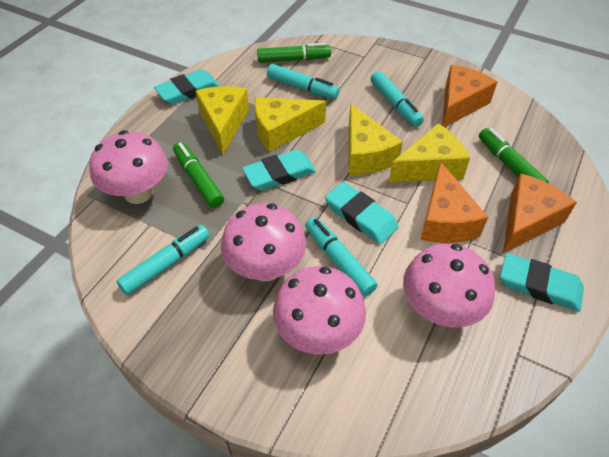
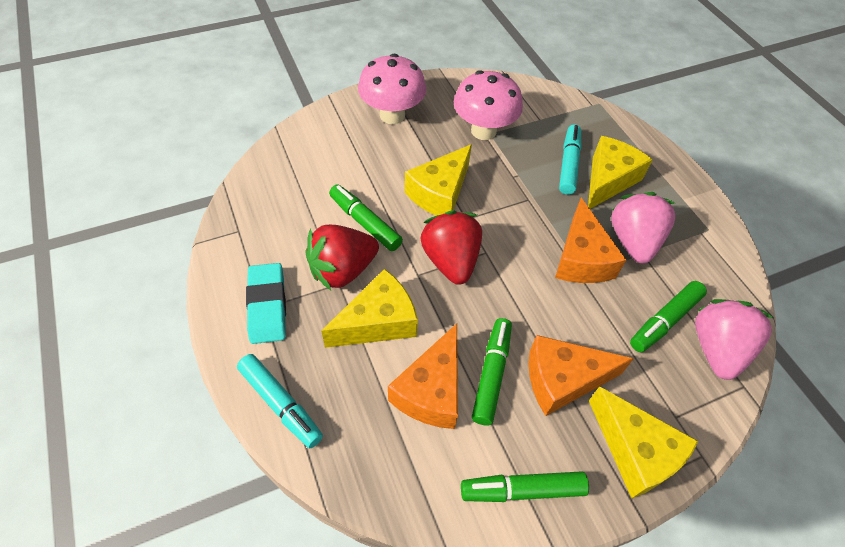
green marker: [173,142,224,208] [257,43,331,63] [479,128,549,183] = 3 -> [329,185,403,251] [461,471,589,502] [472,318,512,426] [630,281,707,352] = 4
pink mushroom: [89,130,168,204] [221,203,306,281] [273,266,366,355] [403,244,495,328] = 4 -> [358,54,426,124] [454,70,523,140] = 2
pink strawberry: none = 0 -> [611,192,675,263] [695,299,774,380] = 2
red strawberry: none = 0 -> [305,225,379,290] [420,210,482,285] = 2
turquoise eraser: [154,69,220,105] [242,150,316,191] [325,182,399,244] [500,253,584,312] = 4 -> [246,263,286,344] = 1
turquoise marker: [117,225,209,295] [267,64,340,99] [305,217,378,297] [371,71,424,127] = 4 -> [237,354,323,448] [559,124,581,195] = 2

